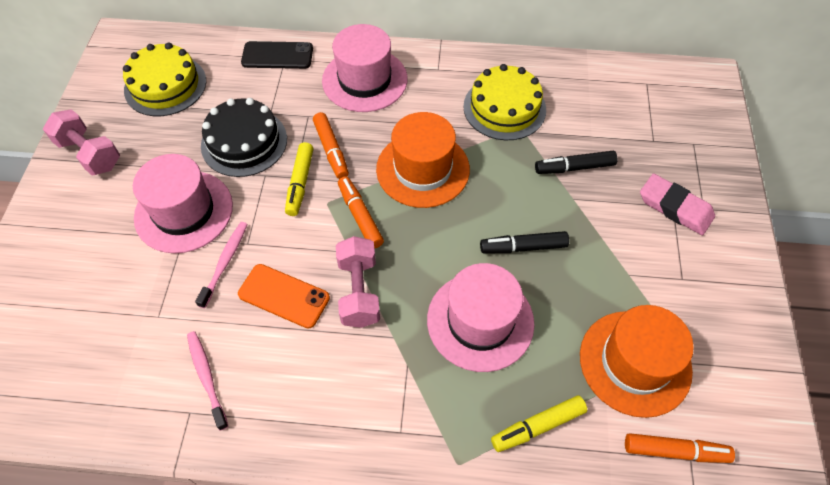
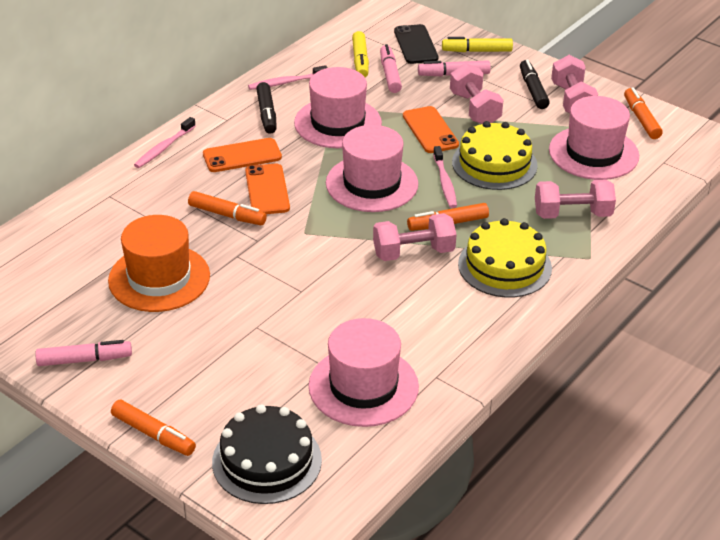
orange hat: [376,112,470,208] [580,305,694,418] = 2 -> [108,215,210,312] = 1
orange marker: [313,112,349,179] [338,176,384,249] [625,433,735,463] = 3 -> [111,400,196,456] [188,191,267,225] [407,203,489,231] [624,88,663,139] = 4
orange phone: [238,264,330,329] = 1 -> [203,138,282,172] [245,163,290,214] [403,106,459,153] = 3
pink dumbbell: [43,109,120,175] [336,236,380,328] = 2 -> [373,213,457,261] [450,63,503,124] [535,180,616,219] [551,55,598,113] = 4
pink eraser: [640,173,715,235] = 1 -> none = 0
pink hat: [133,154,233,253] [322,24,408,112] [427,263,534,372] = 3 -> [294,67,382,148] [309,318,419,427] [326,125,418,212] [549,96,639,180] = 4
pink marker: none = 0 -> [35,340,132,366] [380,44,402,93] [418,60,491,76] = 3
pink toothbrush: [187,331,228,431] [195,222,248,308] = 2 -> [134,117,196,168] [248,65,328,90] [433,146,457,208] = 3

